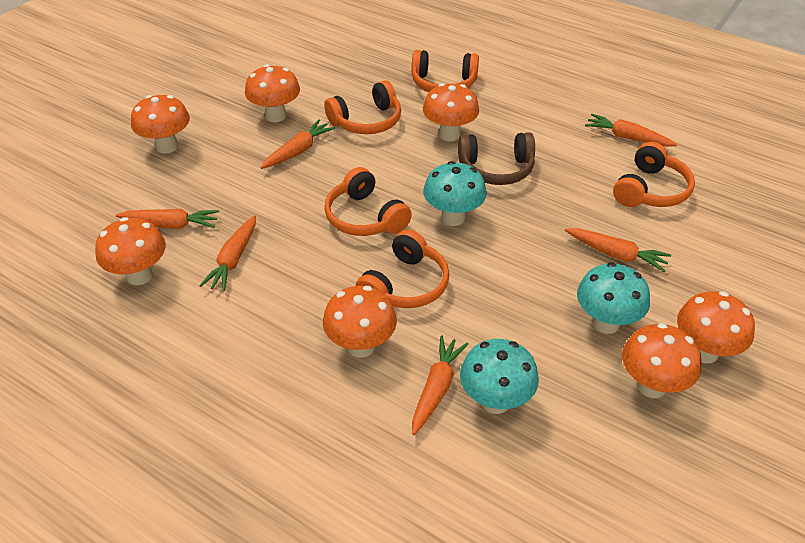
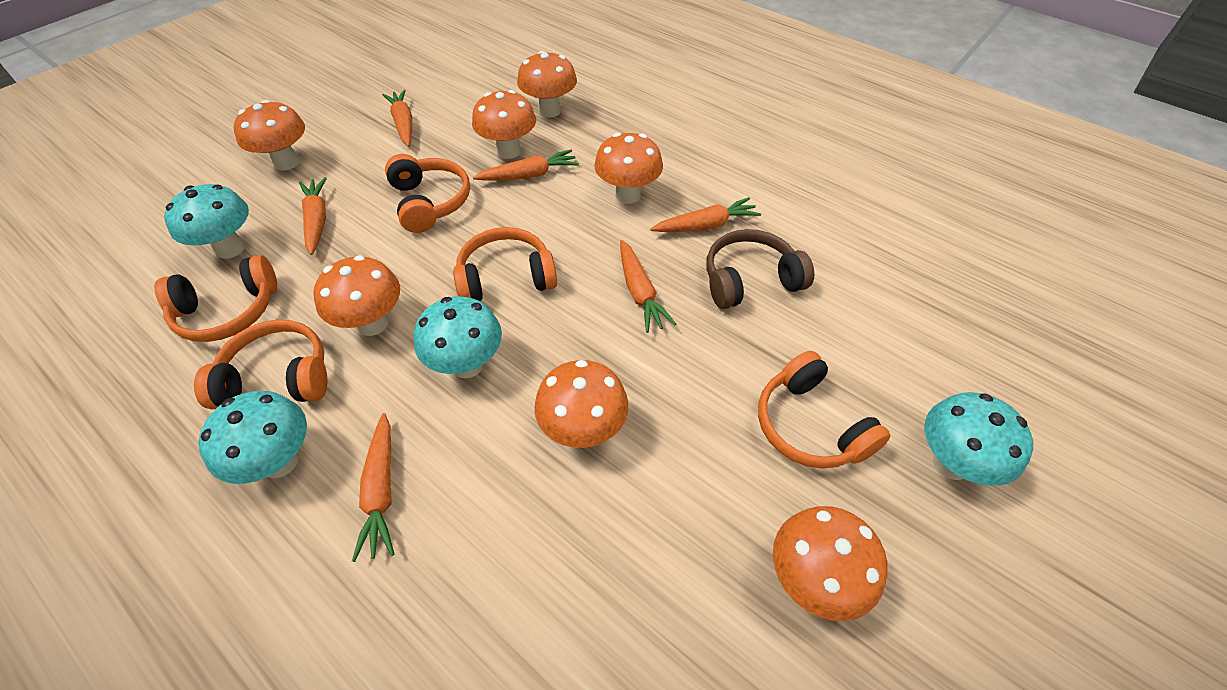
turquoise mushroom: [423,161,487,226] [460,339,539,414] [577,262,650,334] = 3 -> [164,184,249,259] [198,391,307,484] [414,296,502,378] [924,392,1033,486] = 4

